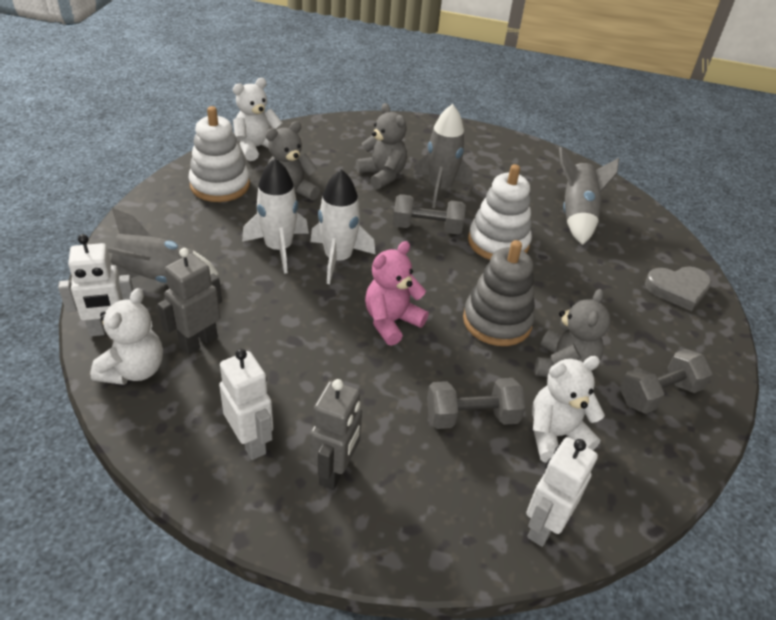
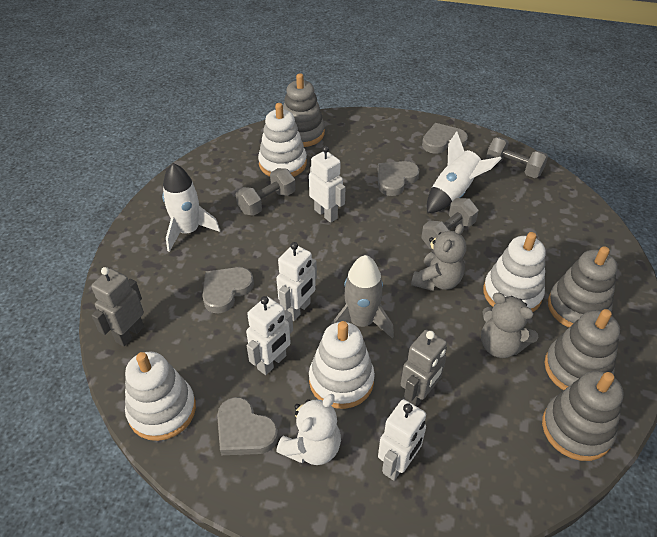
grey heart: [645,266,712,311] = 1 -> [202,267,254,313] [217,397,279,455] [378,161,419,196] [422,123,468,154] = 4
grey rocket: [107,208,220,283] [415,104,473,208] [559,147,619,245] = 3 -> [331,255,394,339] = 1
grey stacking toy: [463,240,535,346] = 1 -> [283,73,325,147] [542,371,623,461] [545,309,620,390] [548,246,617,328] = 4
grey teddy bear: [265,121,320,200] [356,103,407,189] [534,289,611,377] = 3 -> [411,224,466,291] [481,293,538,358] = 2
pink teddy bear: [365,241,429,346] = 1 -> none = 0
white robot: [58,234,133,336] [219,349,273,460] [526,437,598,547] = 3 -> [246,296,293,375] [276,242,317,321] [309,146,345,223] [378,399,426,481] = 4
white stacking toy: [189,106,250,202] [468,164,532,260] = 2 -> [125,351,196,441] [258,103,307,177] [309,321,375,409] [483,232,545,312] = 4
white teddy bear: [90,288,163,385] [233,78,282,161] [532,356,605,463] = 3 -> [276,394,341,465] = 1

